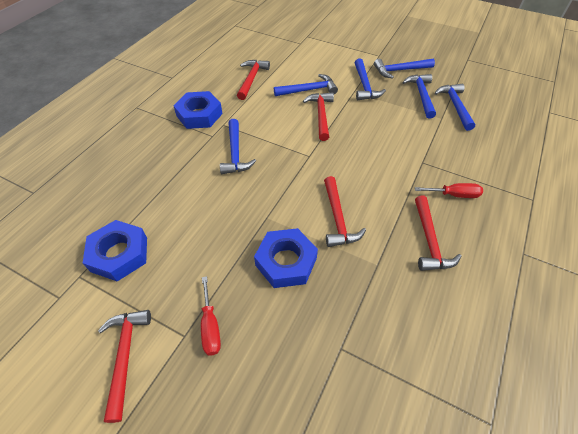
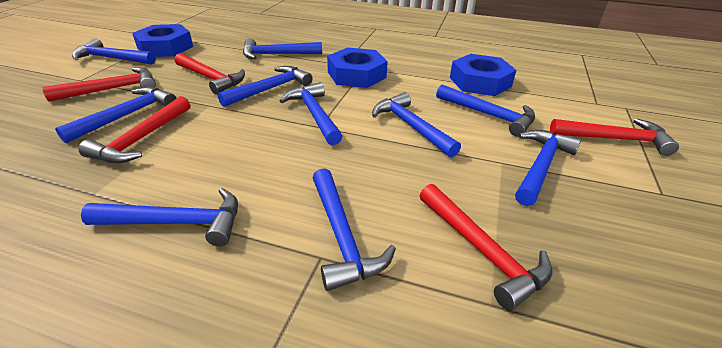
blue hammer: [220,119,256,174] [274,74,338,96] [355,59,386,100] [374,59,435,79] [403,74,436,119] [435,84,475,131] = 6 -> [55,87,176,143] [72,38,156,65] [81,188,238,246] [218,66,312,107] [243,38,322,59] [280,82,342,145] [313,168,396,291] [372,92,461,157] [436,85,535,137] [515,130,581,206] = 10
red screwdriver: [201,276,221,356] [415,183,483,198] = 2 -> none = 0

